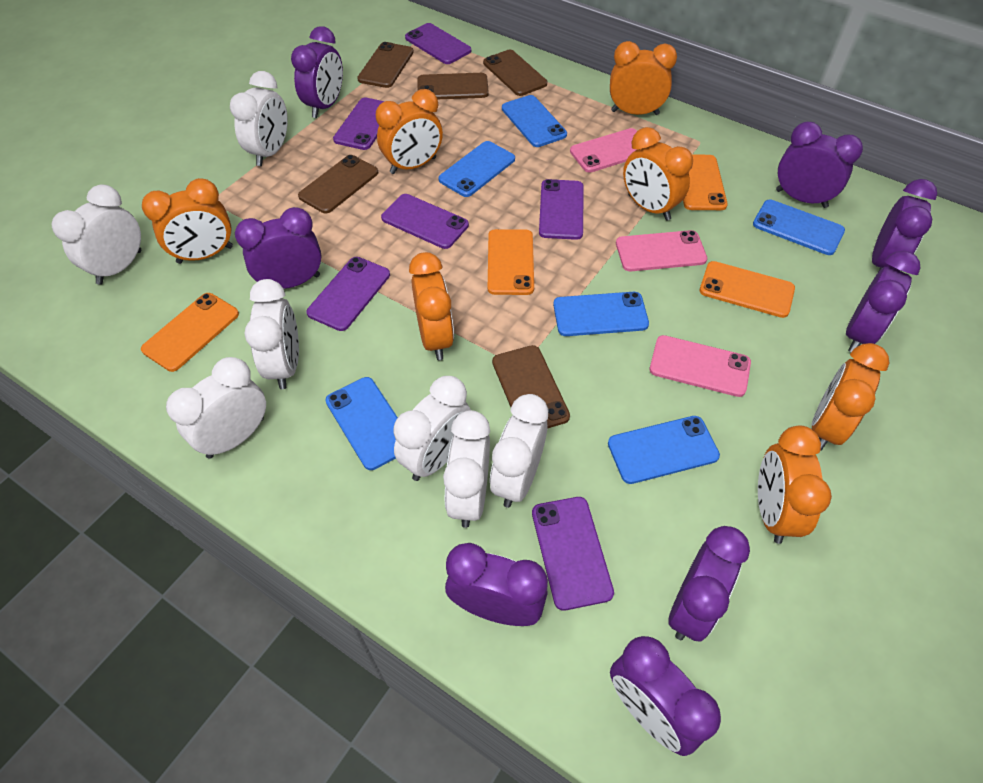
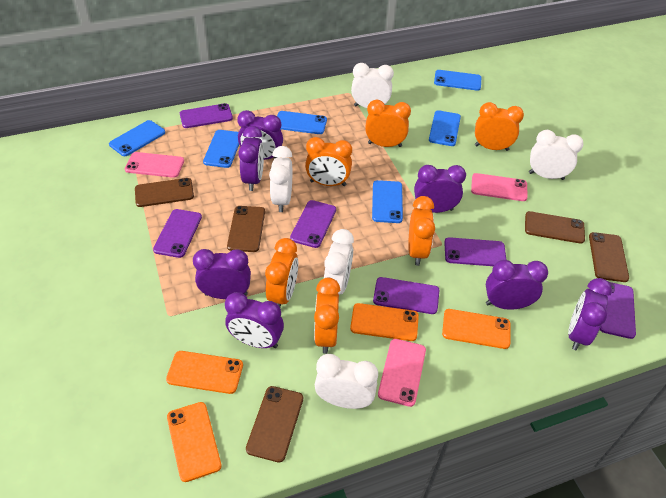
orange clock: [142,178,233,264] [376,89,443,174] [409,252,454,360] [610,41,677,115] [623,127,693,221] [758,425,832,544] [812,343,889,451] = 7 -> [265,238,298,307] [305,137,352,186] [314,278,340,354] [365,100,411,147] [408,196,435,266] [475,102,524,151] = 6
purple clock: [235,207,322,289] [291,26,343,118] [445,543,548,626] [610,636,721,756] [668,526,750,642] [776,122,863,208] [846,251,920,352] [872,179,937,271] = 8 -> [193,249,251,299] [225,292,284,348] [237,110,283,160] [238,126,264,191] [414,165,466,213] [486,260,548,310] [568,278,612,350] = 7
white clock: [52,185,141,285] [166,357,266,459] [230,71,288,166] [245,279,299,389] [394,376,471,481] [443,410,490,528] [490,394,548,508] = 7 -> [269,146,292,212] [315,354,378,409] [324,229,354,295] [351,63,394,108] [529,130,583,180] = 5

